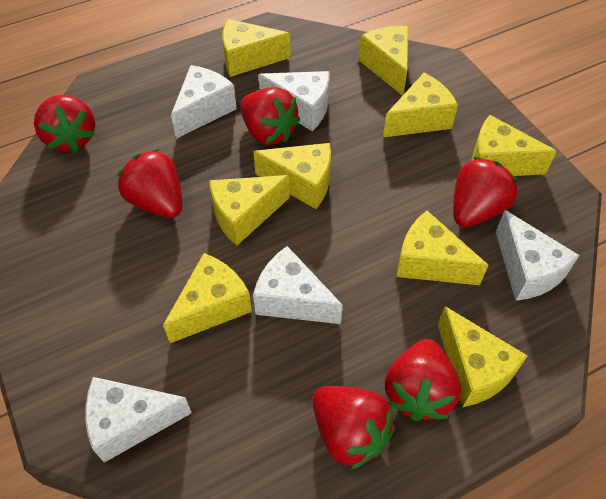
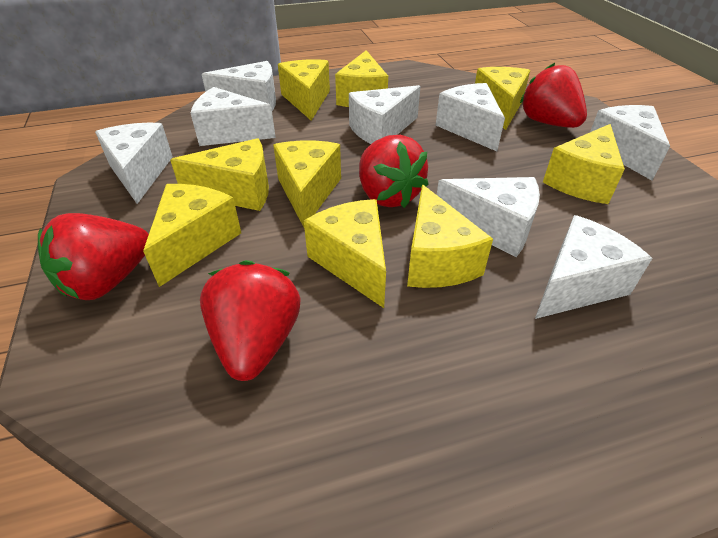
red strawberry: [34,95,95,152] [117,149,183,218] [240,87,300,145] [312,386,395,470] [385,339,461,421] [453,157,519,227] = 6 -> [38,213,149,300] [200,260,301,381] [359,135,429,208] [520,63,587,128] = 4
white cheese: [85,377,192,463] [171,65,237,139] [253,246,343,324] [258,71,329,131] [496,210,579,301] = 5 -> [95,123,173,204] [191,87,276,146] [201,61,276,111] [349,85,421,144] [436,83,505,151] [437,177,540,257] [535,215,652,319] [590,105,670,180] = 8

